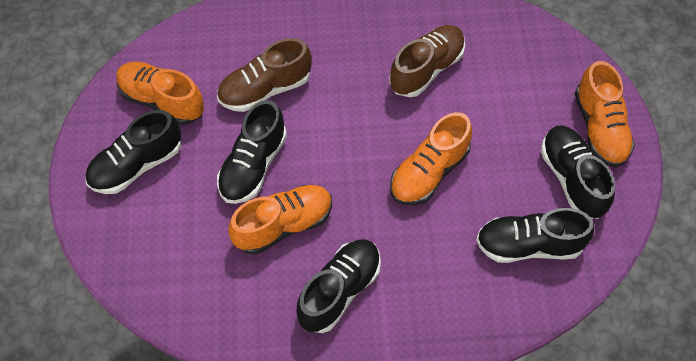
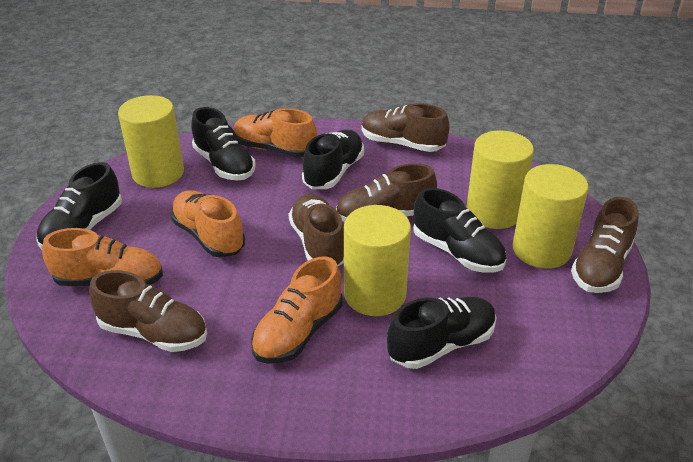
brown shoe: [217,38,312,112] [389,25,465,97] = 2 -> [89,270,207,352] [289,194,344,266] [336,163,437,222] [361,103,450,152] [571,197,638,293] = 5
yellow cylinder: none = 0 -> [118,95,184,188] [344,205,411,316] [466,130,534,229] [513,164,589,269] = 4

